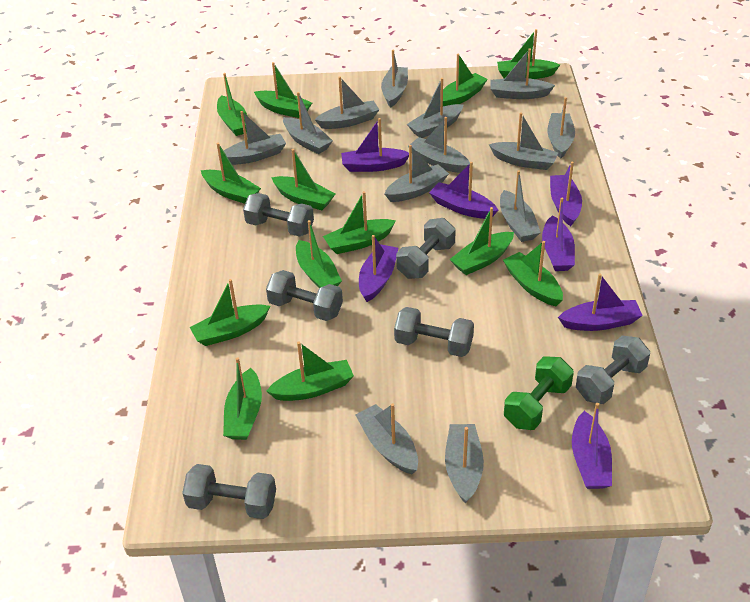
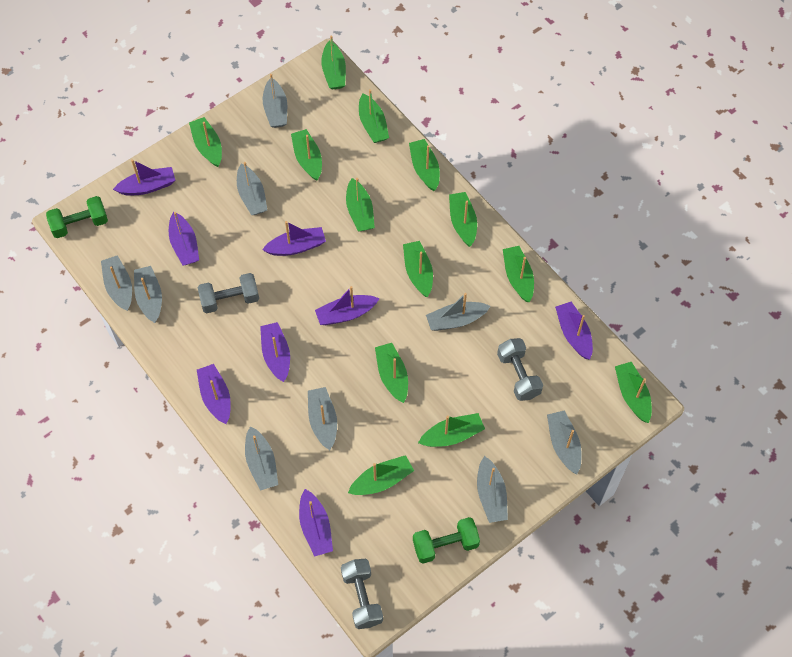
green dumbbell: [504,357,574,430] = 1 -> [46,196,108,238] [413,517,480,564] = 2
grey boat: [218,111,286,165] [283,92,333,154] [315,76,380,129] [355,403,418,475] [381,50,408,108] [384,145,449,202] [407,78,464,138] [408,117,470,173] [445,424,484,504] [489,112,559,170] [491,48,555,99] [500,170,541,242] [547,97,575,159] = 13 -> [101,255,132,311] [134,266,162,323] [237,162,267,215] [245,426,278,491] [263,74,287,128] [308,387,337,450] [426,293,490,331] [477,456,508,523] [547,410,582,475] = 9
grey dumbbell: [182,464,276,519] [243,193,314,237] [266,270,343,321] [394,307,474,357] [396,218,456,279] [576,336,650,404] = 6 -> [198,273,259,313] [341,559,383,629] [497,338,543,401] = 3
purple boat: [341,118,409,172] [359,235,398,302] [429,162,498,219] [542,198,575,271] [550,162,582,226] [558,273,643,331] [572,403,612,489] = 7 -> [113,159,175,196] [169,212,199,266] [197,364,231,424] [260,322,290,382] [262,221,326,256] [299,489,333,557] [315,286,380,325] [555,302,593,360] = 8

